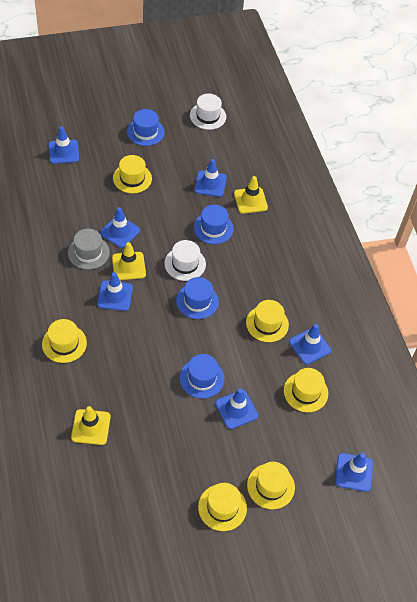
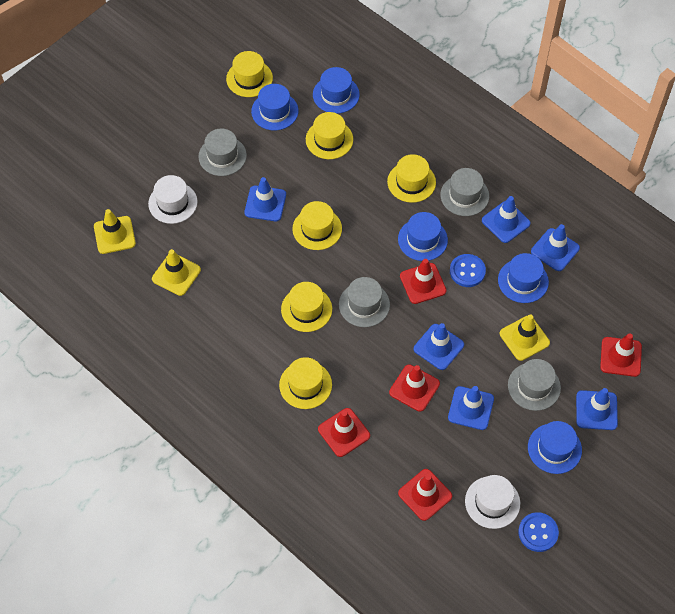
blue button: none = 0 -> [450,254,486,287] [518,512,559,552] = 2
blue hat: [127,109,165,146] [176,277,219,319] [179,354,224,398] [193,205,234,244] = 4 -> [251,84,299,130] [313,67,360,114] [398,212,448,261] [498,253,549,303] [528,421,582,474] = 5
blue traffic cone: [48,126,79,164] [97,272,133,311] [100,207,140,248] [194,159,227,197] [215,388,258,429] [289,324,331,364] [335,453,373,492] = 7 -> [244,177,286,221] [414,323,464,370] [448,386,494,430] [482,196,530,243] [531,224,580,271] [576,388,618,430] = 6
grey hat: [68,229,110,269] = 1 -> [198,129,247,176] [339,277,390,327] [440,168,489,216] [508,359,561,411] = 4
red traffic cone: none = 0 -> [318,408,370,457] [389,365,440,412] [398,469,452,521] [400,259,447,304] [600,333,642,377] = 5

